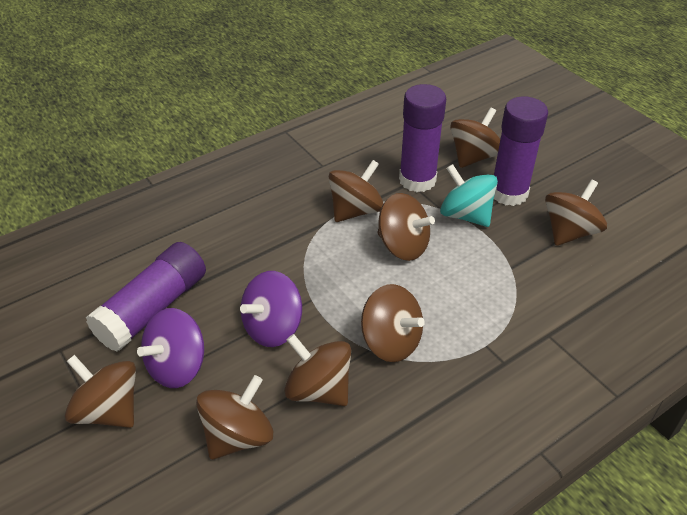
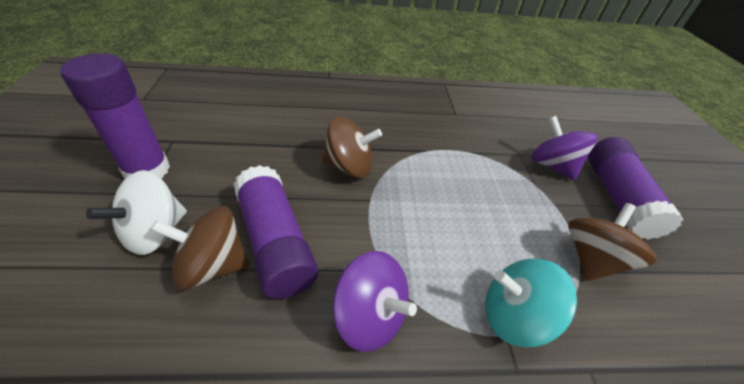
brown spinning top: [65,355,136,428] [196,375,273,460] [285,334,351,406] [329,160,384,222] [361,284,425,362] [377,193,435,261] [450,107,500,168] [545,179,607,246] = 8 -> [151,206,250,290] [322,116,382,178] [568,203,657,281] = 3
white spinning top: none = 0 -> [86,170,187,255] = 1

